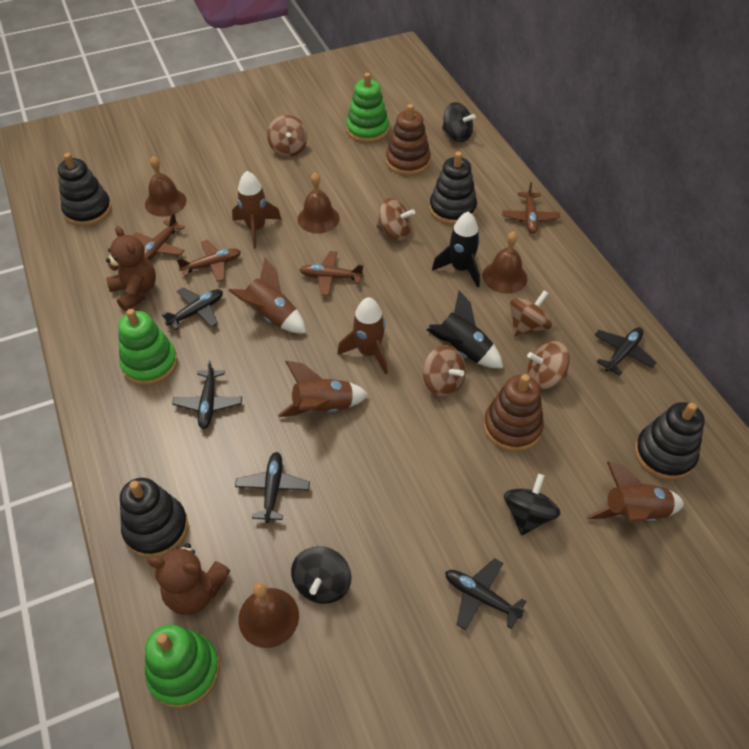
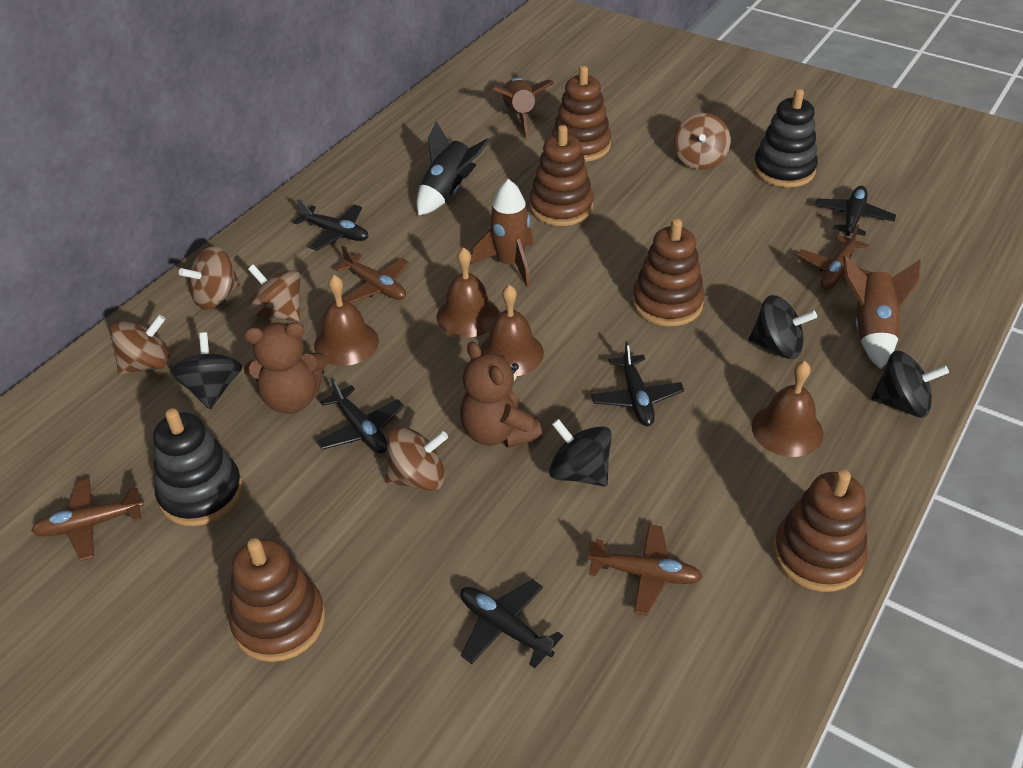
black rocket: [427,290,503,368] [432,212,480,287] = 2 -> [417,121,490,216] = 1
black spinning top: [291,546,351,604] [442,102,476,142] [504,474,561,535] = 3 -> [170,332,242,409] [549,419,612,487] [749,295,817,359] [871,351,949,418] = 4
black stacking toy: [58,153,112,226] [120,478,188,558] [429,152,477,225] [635,402,705,480] = 4 -> [153,408,243,526] [753,88,818,187] = 2
brown rocket: [228,258,306,333] [232,171,281,249] [278,361,369,417] [337,297,388,375] [586,462,684,522] = 5 -> [472,179,533,287] [493,78,554,138] [842,256,921,369] = 3
brown stacking toy: [386,104,431,176] [484,374,544,452] = 2 -> [229,538,325,662] [529,125,594,226] [552,66,611,162] [632,218,705,327] [773,469,868,592] = 5
green stacking toy: [118,309,178,385] [145,624,220,708] [346,73,389,143] = 3 -> none = 0

